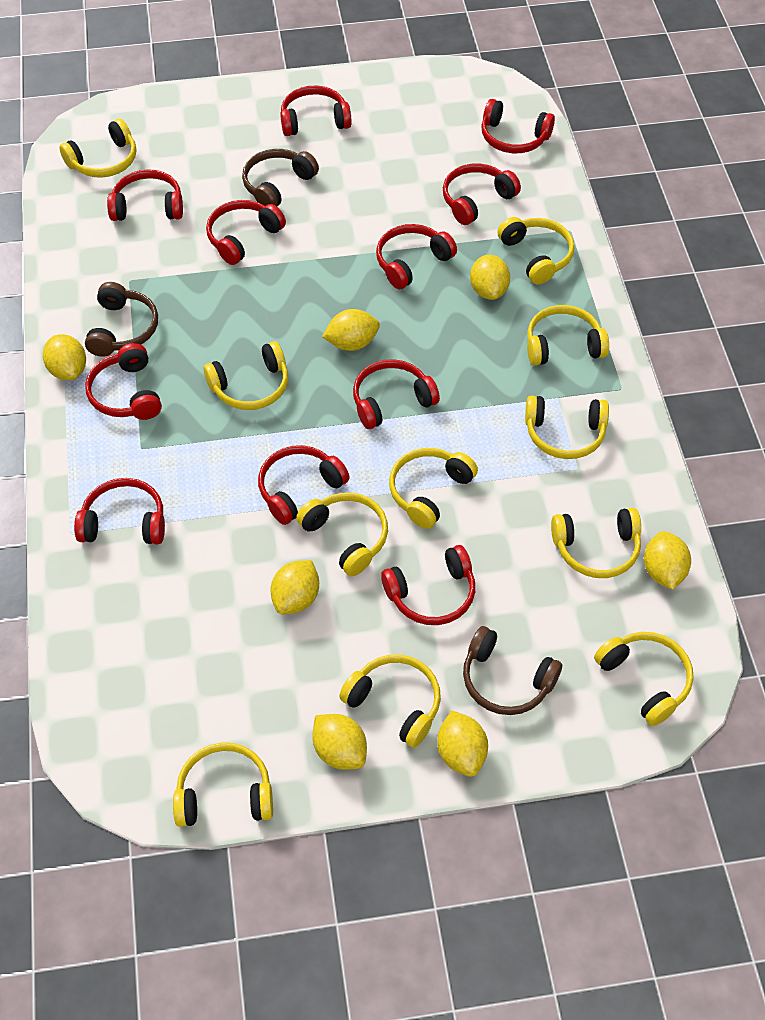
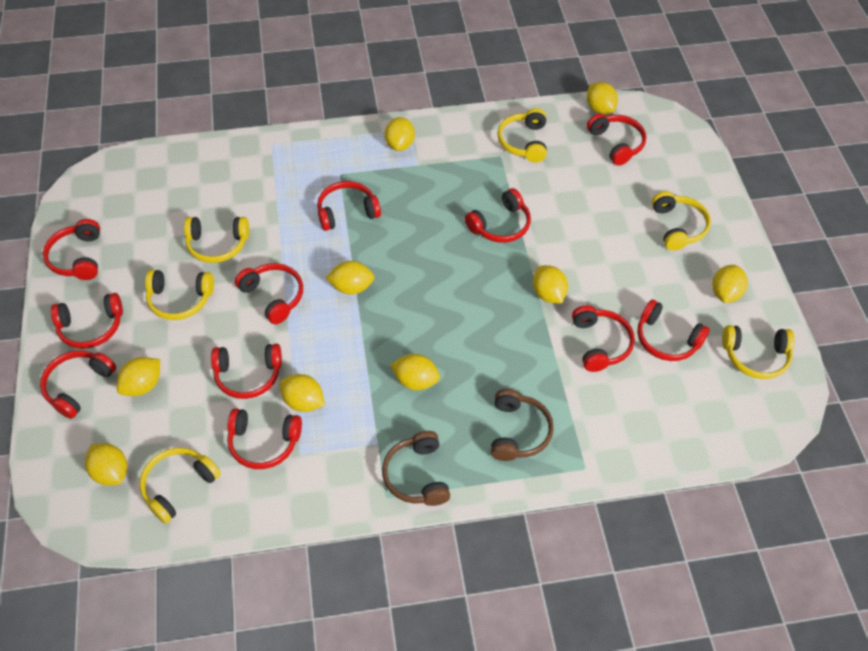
brown headphones: [85,282,158,357] [242,149,319,206] [463,626,562,715] = 3 -> [382,431,450,506] [491,389,554,461] = 2
yellow headphones: [59,119,136,178] [173,743,273,827] [203,341,288,410] [296,492,388,576] [339,654,441,748] [389,448,478,529] [497,217,575,285] [525,396,609,459] [527,305,609,366] [551,508,641,578] [594,632,693,726] = 11 -> [140,448,221,524] [145,270,214,320] [184,217,249,263] [497,108,547,162] [652,191,711,250] [722,325,795,379] = 6
yellow lemon: [43,334,86,380] [270,560,319,614] [312,714,367,770] [322,309,380,351] [437,710,488,777] [470,255,510,300] [644,531,691,590] = 7 -> [85,443,127,485] [117,357,160,396] [280,374,325,412] [326,261,375,295] [385,117,415,151] [390,354,440,390] [533,265,568,304] [587,82,618,114] [712,265,748,303] = 9

